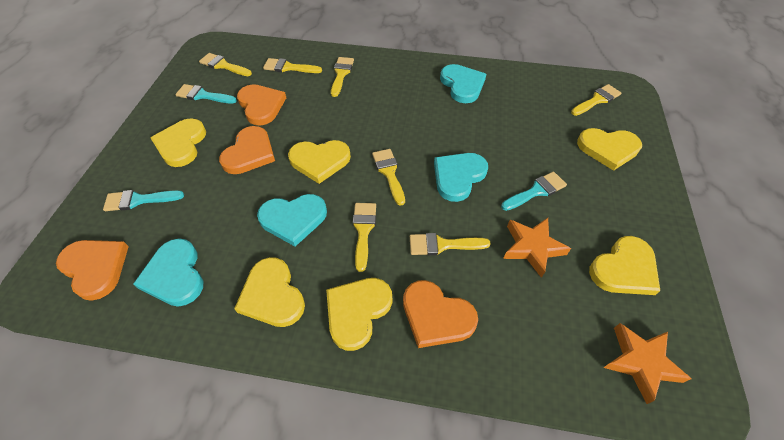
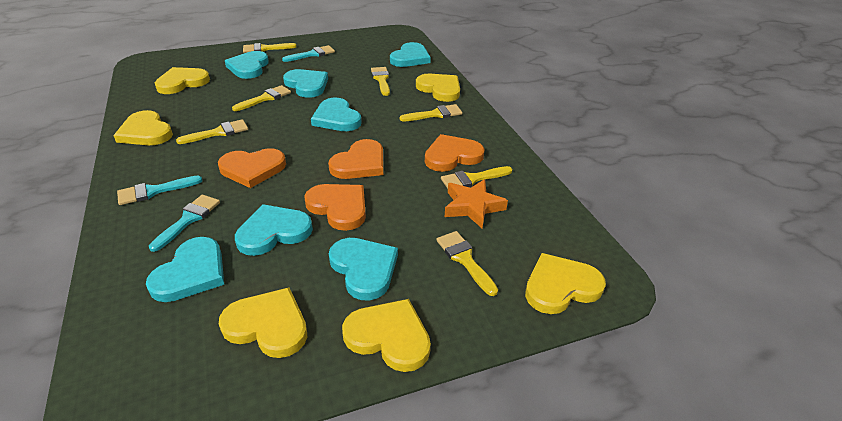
orange star: [503,218,571,278] [603,323,692,404] = 2 -> [445,179,508,228] = 1
turquoise heart: [133,239,204,307] [257,194,327,246] [434,153,488,202] [440,64,486,103] = 4 -> [146,237,224,302] [225,51,269,79] [235,204,313,256] [283,69,328,98] [311,98,362,131] [329,238,398,301] [390,42,431,67] = 7

